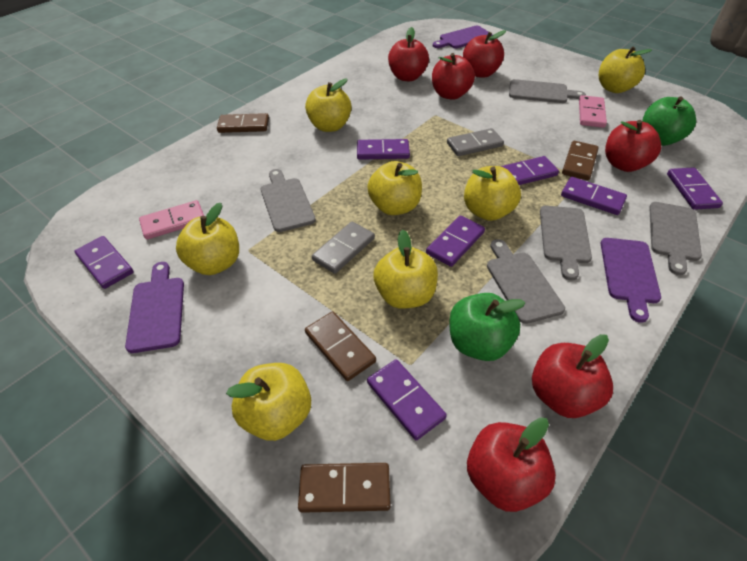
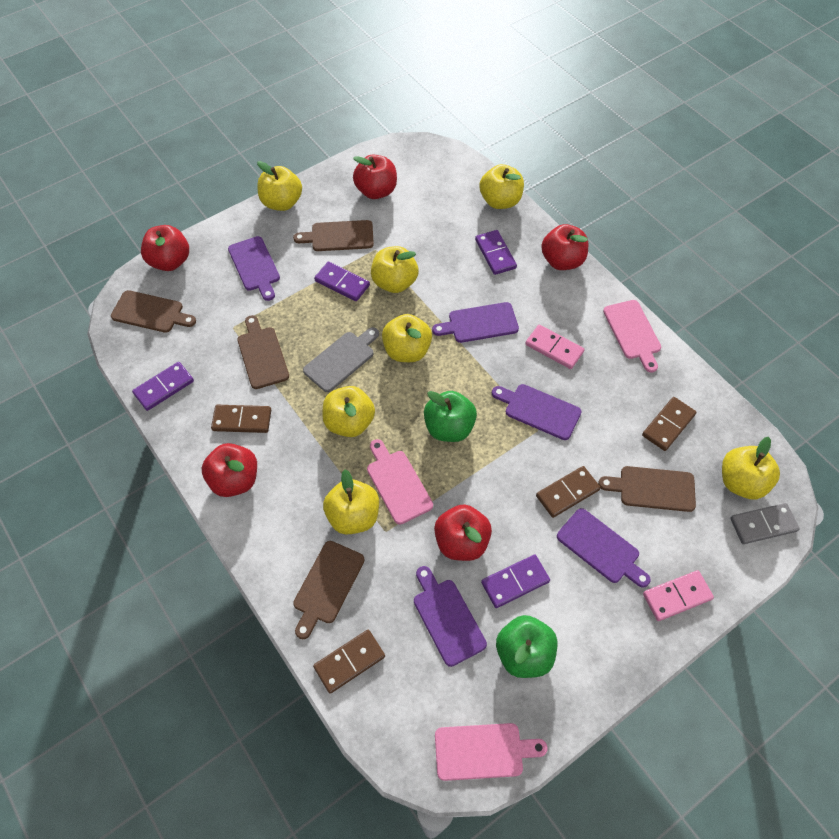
brown cutting board: none = 0 -> [111,290,196,333] [237,315,289,389] [293,220,374,251] [293,541,365,639] [598,466,696,512] = 5
grey cutting board: [260,169,316,232] [487,239,565,324] [509,79,586,103] [540,206,592,280] [649,202,702,275] = 5 -> [303,327,379,392] = 1
grey domino: [312,221,375,274] [447,128,504,156] = 2 -> [730,503,799,544] = 1
pink cutting board: none = 0 -> [367,439,433,525] [435,723,548,781] [603,300,661,373] = 3
purple cutting board: [125,262,184,353] [433,26,493,48] [601,238,661,323] = 3 -> [228,236,280,301] [414,566,487,667] [432,302,519,343] [492,384,582,440] [557,508,651,588] = 5
purple domino: [74,236,134,289] [357,139,410,160] [367,359,447,440] [426,216,485,267] [501,156,559,185] [561,177,627,215] [667,167,723,210] = 7 -> [132,362,194,411] [314,262,370,301] [475,230,517,275] [481,555,550,608] = 4
red apple: [388,27,429,81] [432,53,475,100] [463,30,506,78] [467,417,556,512] [532,334,613,418] [605,120,661,172] = 6 -> [141,225,189,271] [202,443,257,497] [353,155,397,199] [434,504,492,561] [541,224,588,270] = 5

